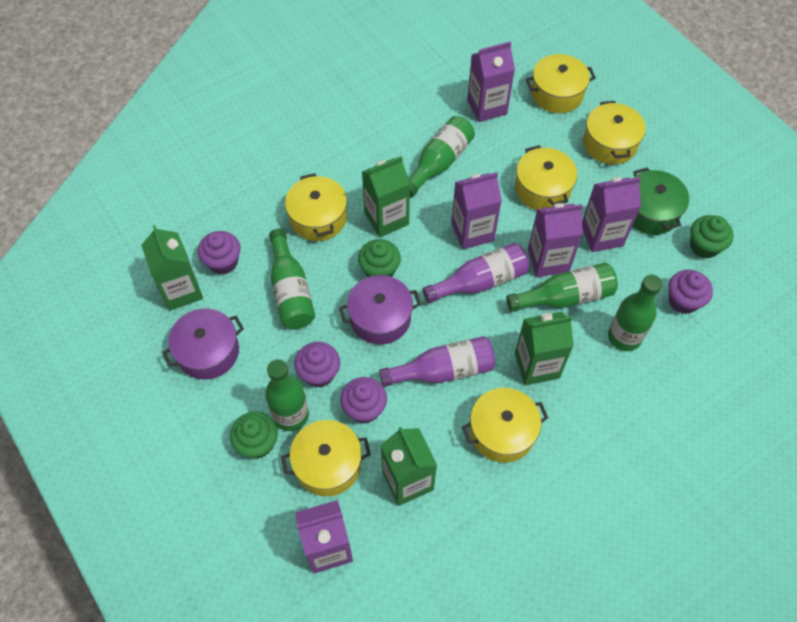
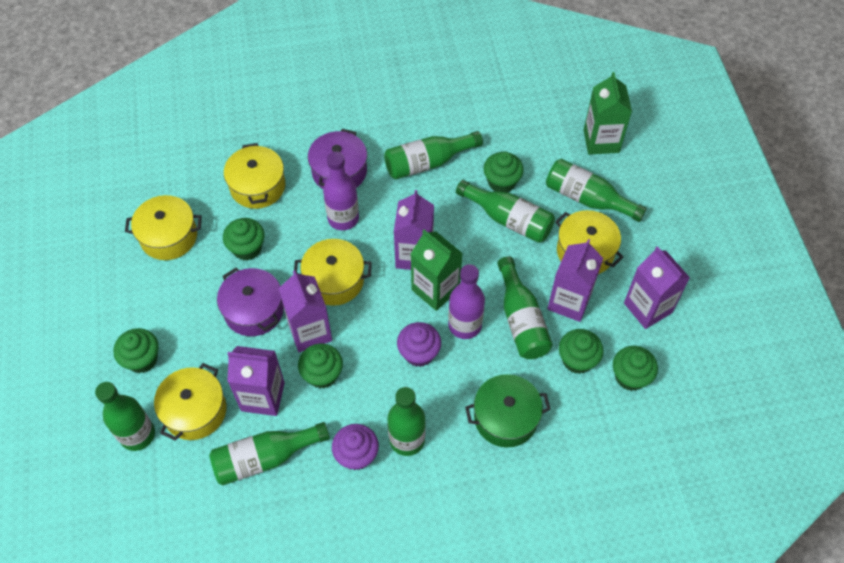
green bottle: [265,359,309,431] [269,228,315,329] [409,116,475,198] [506,263,618,312] [608,275,662,351] = 5 -> [95,382,155,451] [209,422,330,485] [384,131,483,179] [387,387,426,456] [456,180,555,243] [497,256,553,359] [546,159,647,222] = 7
green carton: [141,225,203,311] [362,156,410,237] [381,427,437,506] [515,312,573,385] = 4 -> [411,230,463,311] [583,72,632,155] = 2
green cupcake: [230,412,278,459] [358,239,401,277] [690,215,734,259] = 3 -> [113,328,159,373] [223,218,265,261] [298,344,343,389] [484,152,524,192] [559,329,603,374] [613,346,658,391] = 6
purple cupcake: [198,231,241,275] [294,342,340,388] [340,377,387,424] [668,270,713,314] = 4 -> [332,424,379,470] [397,322,441,367] = 2
yellow pot: [281,420,371,496] [285,173,347,241] [462,388,548,463] [515,145,577,210] [526,54,596,113] [583,101,646,165] = 6 -> [125,195,202,260] [154,363,226,441] [224,143,285,209] [294,239,372,306] [555,210,624,274] = 5

